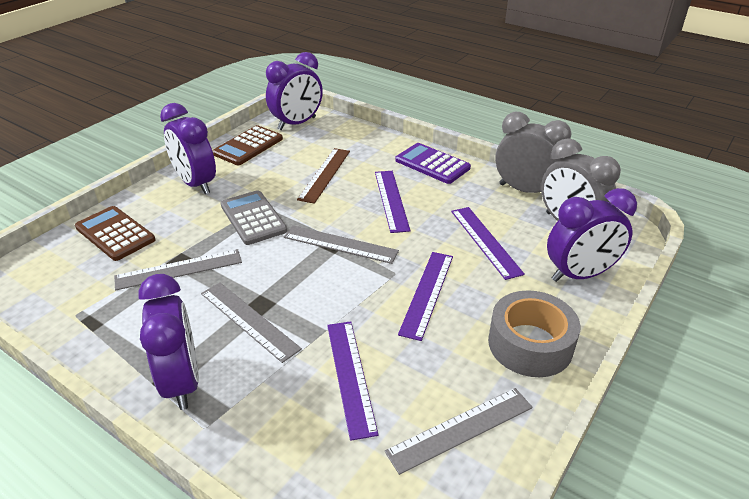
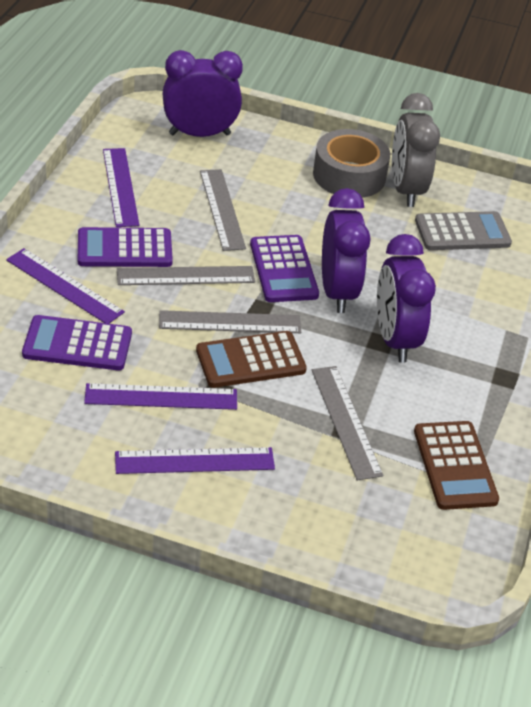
brown ruler: [297,148,350,204] = 1 -> none = 0
grey clock: [495,112,572,193] [541,138,621,221] = 2 -> [392,93,440,207] = 1
purple calculator: [395,143,471,184] = 1 -> [22,315,132,370] [78,227,173,267] [250,235,319,302] = 3
purple clock: [139,274,199,410] [160,103,216,194] [266,52,323,130] [547,188,637,282] = 4 -> [162,50,243,137] [322,188,371,313] [377,234,436,363] = 3

